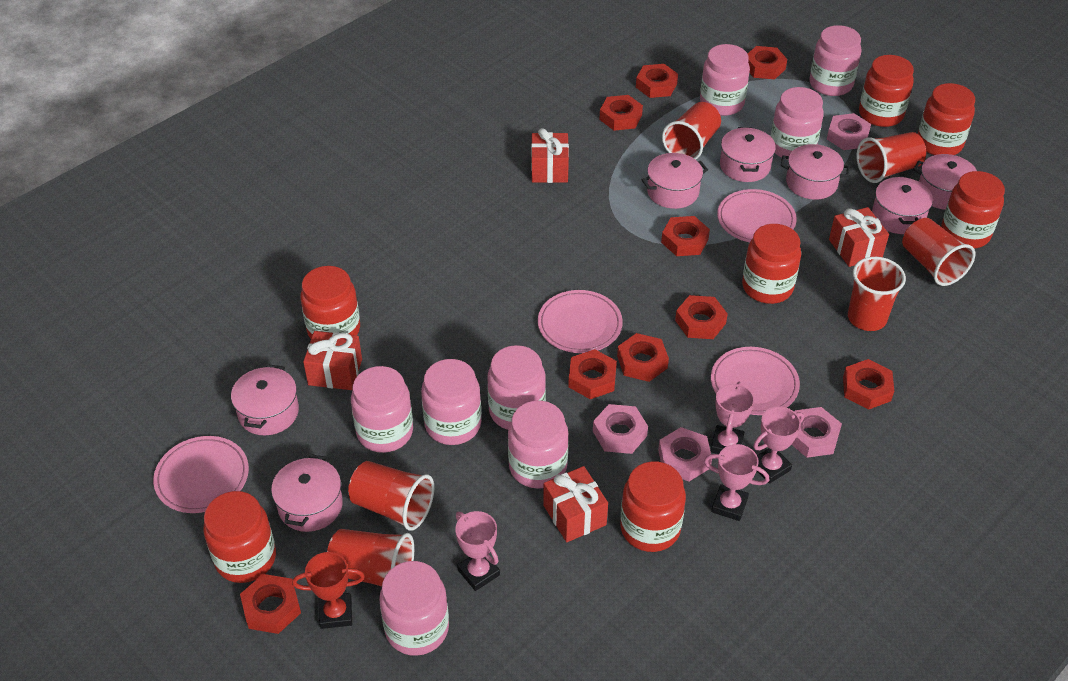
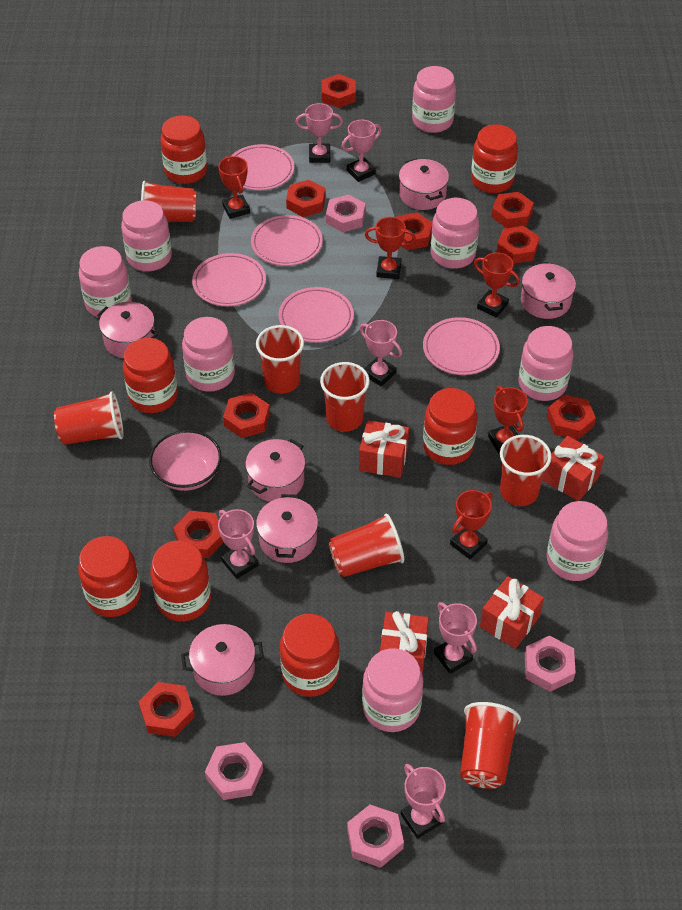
pink bowl: none = 0 -> [149,430,222,491] = 1
pink plate: [153,436,249,513] [538,290,623,353] [711,347,800,415] [717,189,797,242] = 4 -> [192,253,266,306] [231,144,295,190] [251,215,323,266] [279,287,354,343] [423,317,500,375] = 5
pink pot: [231,364,299,436] [271,454,343,532] [641,153,708,209] [720,127,776,182] [781,144,850,200] [872,176,933,234] [913,154,977,210] = 7 -> [97,302,158,358] [181,624,264,696] [245,439,305,502] [256,494,318,563] [399,158,449,210] [521,262,576,319] = 6
pink trophy: [455,511,500,591] [704,444,769,521] [710,381,755,454] [753,406,804,484] = 4 -> [218,509,259,579] [295,103,343,163] [341,120,382,182] [360,320,402,386] [401,764,446,839] [434,602,477,674] = 6
red cup: [327,529,414,587] [348,461,434,531] [662,102,721,160] [848,257,906,331] [857,132,926,183] [902,218,975,286] = 6 -> [54,391,123,445] [141,181,197,222] [256,325,304,394] [320,362,370,432] [329,514,404,577] [460,702,521,789] [500,435,552,506] = 7
red trophy: [292,552,365,629] = 1 -> [218,156,250,219] [365,217,416,279] [450,490,493,559] [474,252,520,318] [488,386,528,454] = 5

